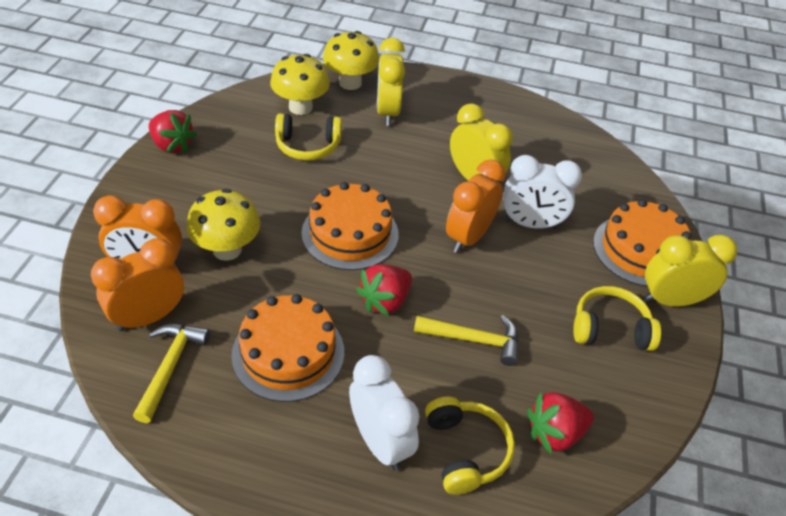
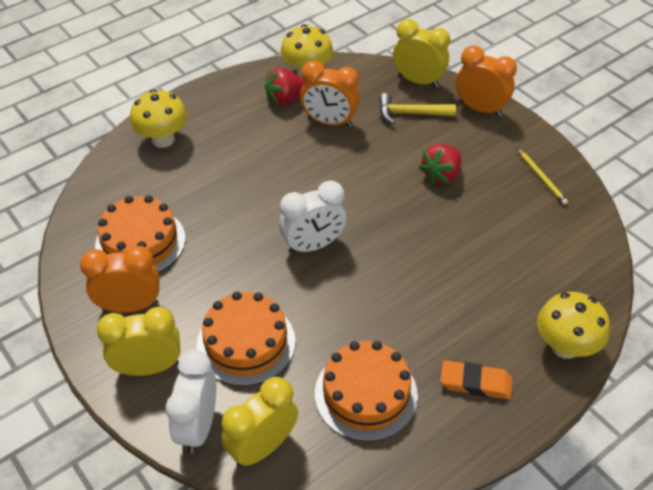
orange eraser: none = 0 -> [441,360,512,399] = 1
red strawberry: [149,110,197,153] [356,264,412,316] [527,392,594,454] = 3 -> [265,68,305,106] [419,144,461,185] = 2
yellow hammer: [133,324,210,423] [414,315,519,366] = 2 -> [379,93,456,125] = 1
yellow headphones: [275,113,342,161] [425,396,515,495] [573,286,661,351] = 3 -> none = 0
yellow pencil: none = 0 -> [517,148,568,205] = 1

